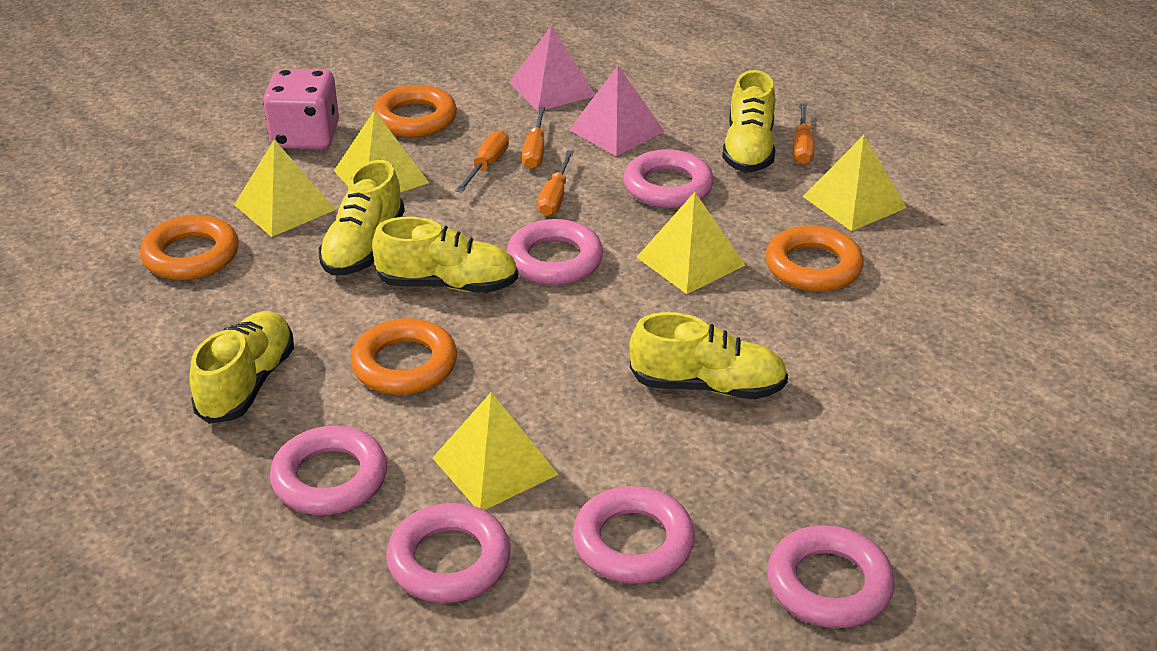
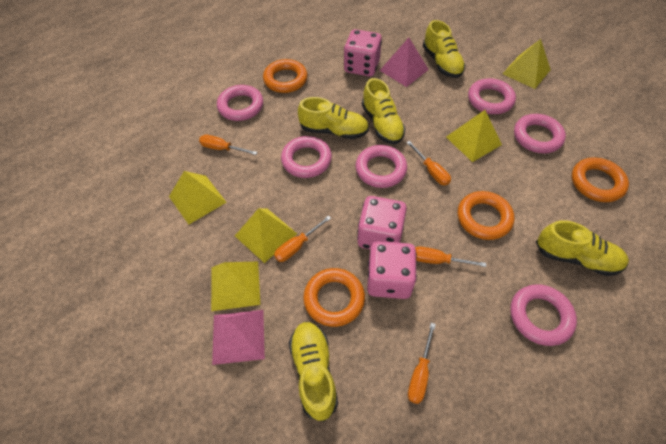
orange screwdriver: [455,130,509,193] [522,107,545,169] [537,150,574,216] [793,103,815,164] = 4 -> [199,135,257,155] [274,215,331,262] [406,141,451,185] [408,323,436,404] [415,247,486,267] = 5
pink dice: [263,69,339,149] = 1 -> [344,29,382,76] [357,196,407,249] [367,241,417,299] = 3

